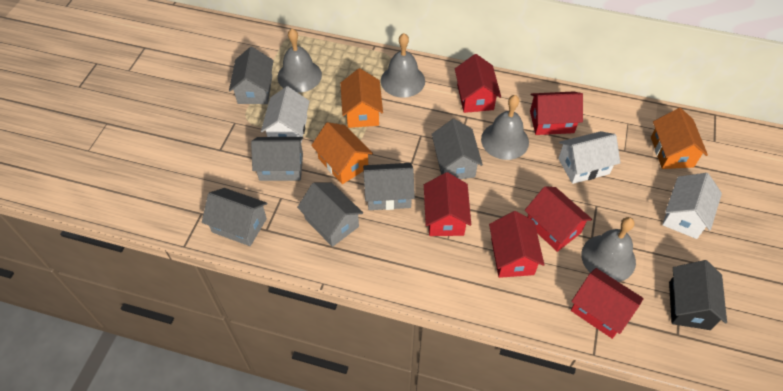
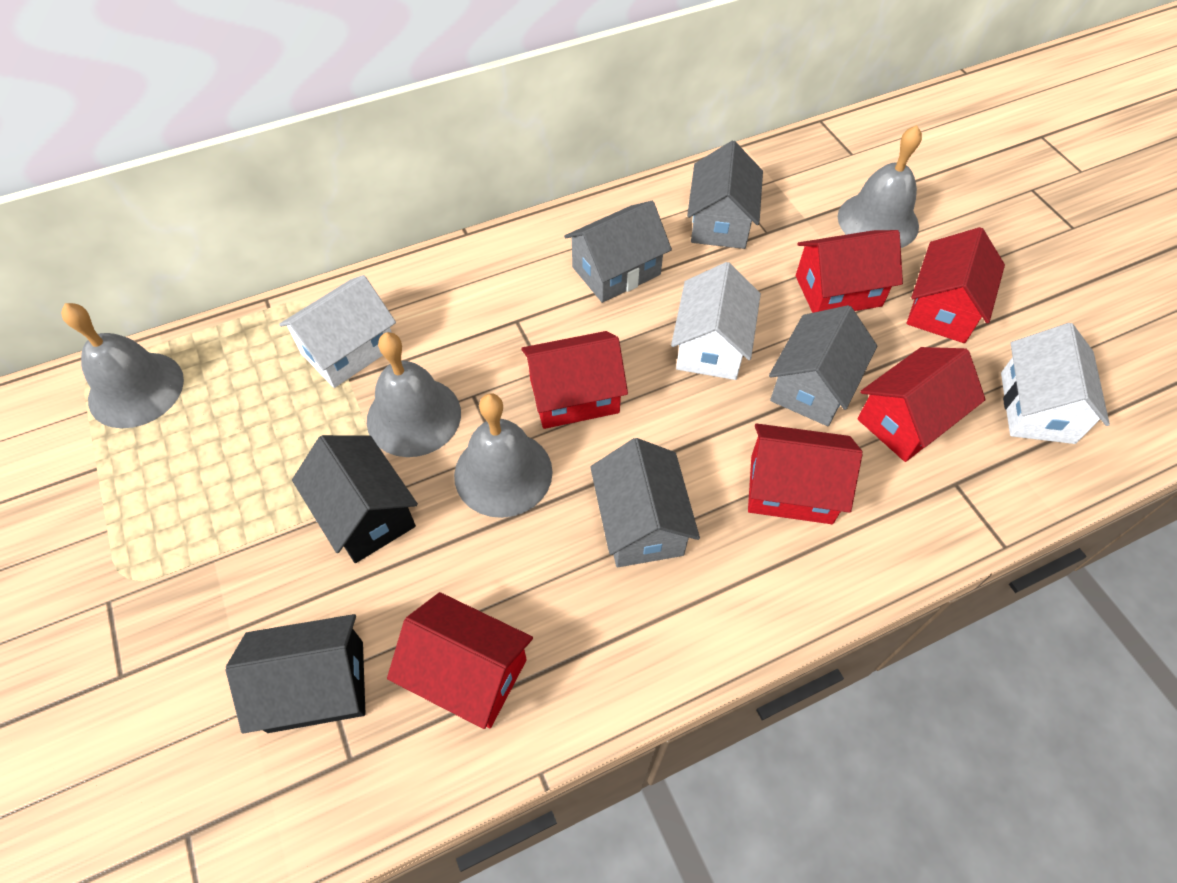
black house: [669,260,727,330] = 1 -> [226,614,366,733] [292,435,418,563] = 2
grey house: [202,188,267,246] [229,47,274,104] [251,137,303,181] [297,183,363,247] [363,163,415,210] [432,119,483,179] = 6 -> [564,201,672,303] [590,438,700,567] [687,141,763,249] [769,305,877,426] = 4
orange house: [311,122,373,184] [340,68,383,128] [651,108,708,169] = 3 -> none = 0

